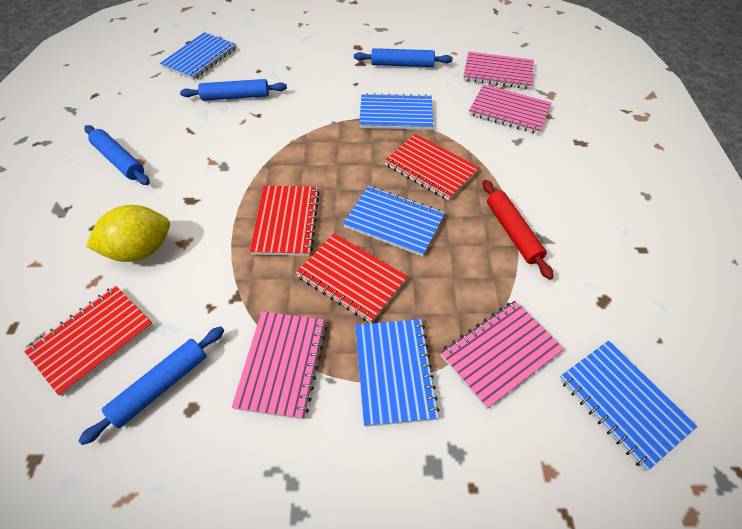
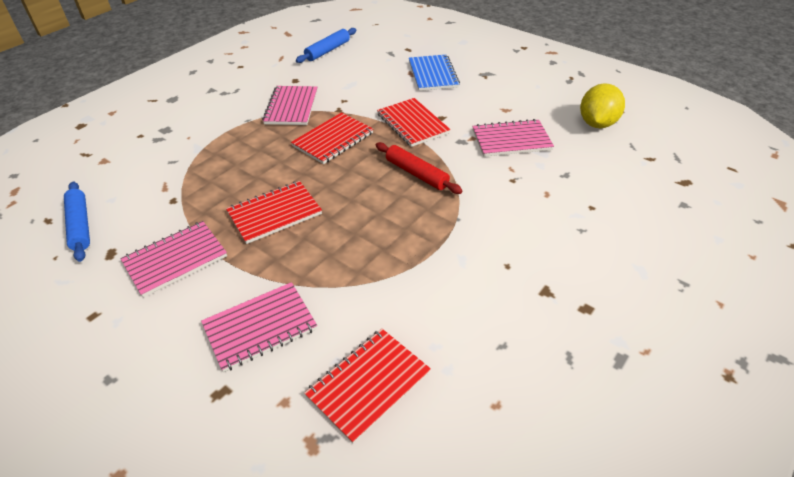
blue notebook: [160,32,236,80] [343,186,445,257] [355,319,440,427] [359,93,433,130] [559,341,698,471] = 5 -> [409,54,460,91] = 1
blue rolling pin: [78,326,224,445] [85,125,150,185] [180,79,287,101] [354,48,453,67] = 4 -> [64,181,90,262] [296,28,356,63] = 2

